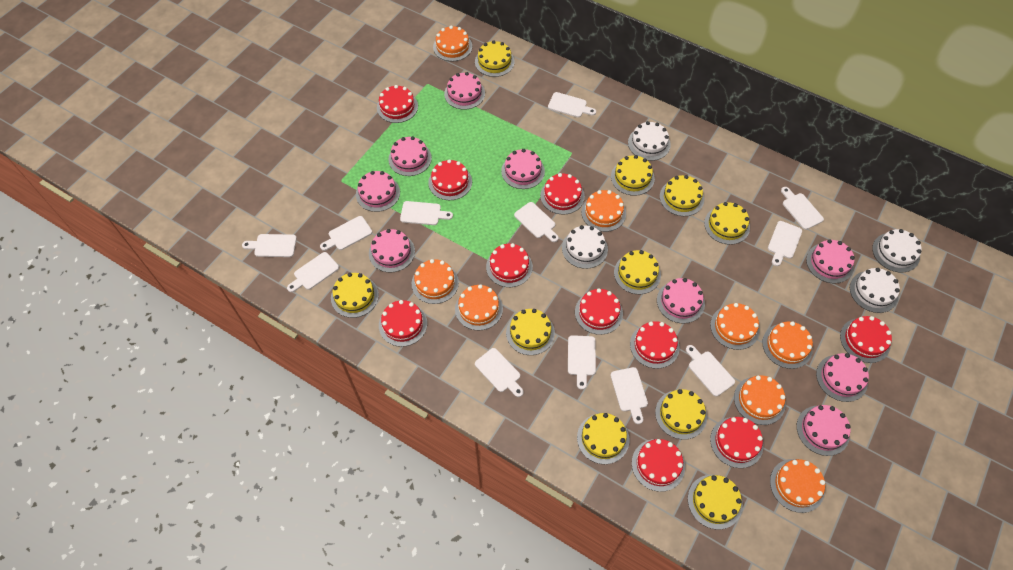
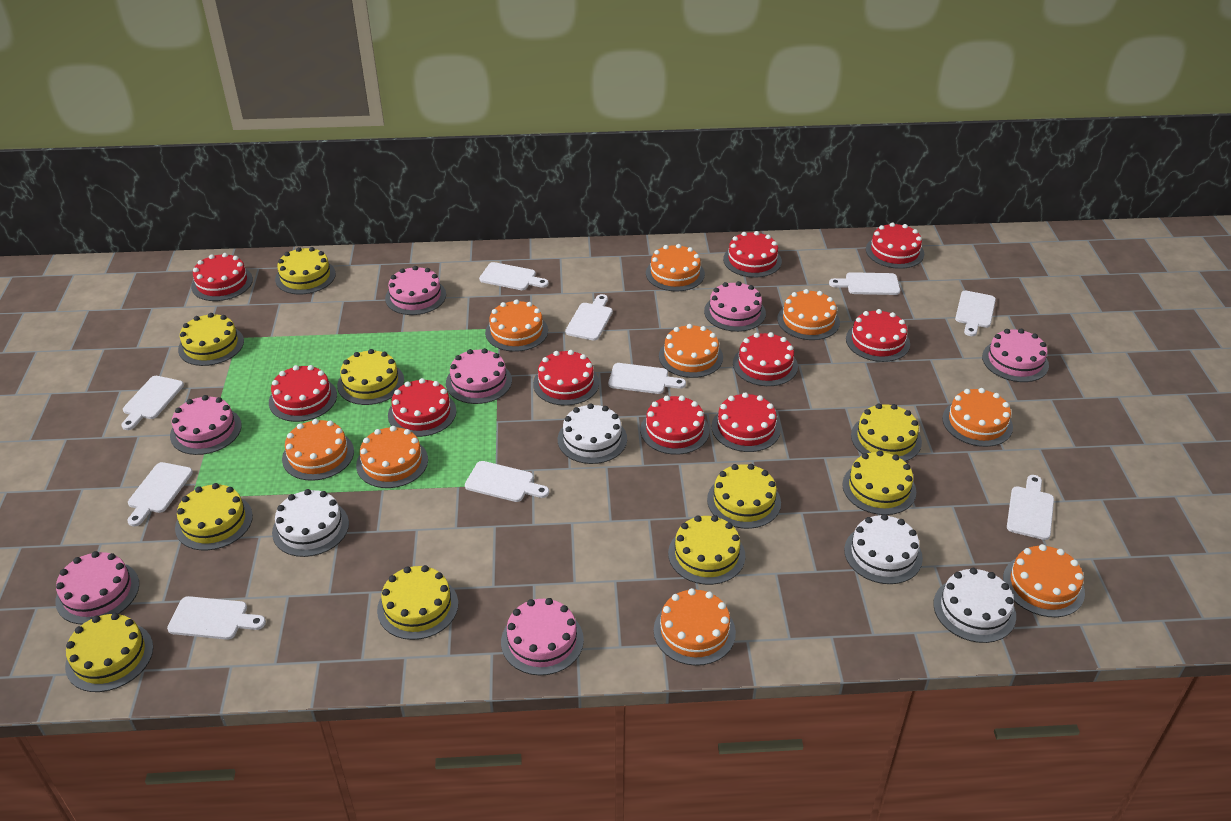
orange cake: [412,259,459,304] [433,26,472,61] [455,284,503,330] [581,190,626,232] [710,303,760,350] [734,375,786,425] [762,321,813,369] [770,459,825,513] = 8 -> [282,419,354,481] [356,426,428,488] [485,299,548,352] [646,244,705,291] [654,588,736,666] [659,324,723,378] [777,289,840,340] [942,388,1013,447] [1003,544,1085,617] = 9
pink cake: [356,171,400,212] [369,229,415,273] [388,136,432,176] [444,72,485,110] [501,149,545,189] [657,278,705,324] [797,405,851,456] [806,239,855,283] [816,353,869,402] = 9 -> [55,551,139,624] [170,395,242,455] [385,266,446,315] [446,348,512,404] [501,598,584,676] [704,281,766,332] [982,329,1049,382] = 7
white cutting board: [242,234,297,257] [287,252,339,292] [320,216,372,251] [400,201,453,225] [475,348,524,397] [514,202,559,242] [548,92,596,118] [568,335,596,390] [611,367,648,424] [686,345,735,396] [768,221,802,266] [781,187,824,230] = 12 -> [121,376,184,430] [127,462,193,526] [167,596,266,640] [465,461,549,502] [479,262,549,290] [565,294,613,341] [608,363,686,394] [829,272,900,295] [955,291,996,336] [1007,475,1054,540] = 10

